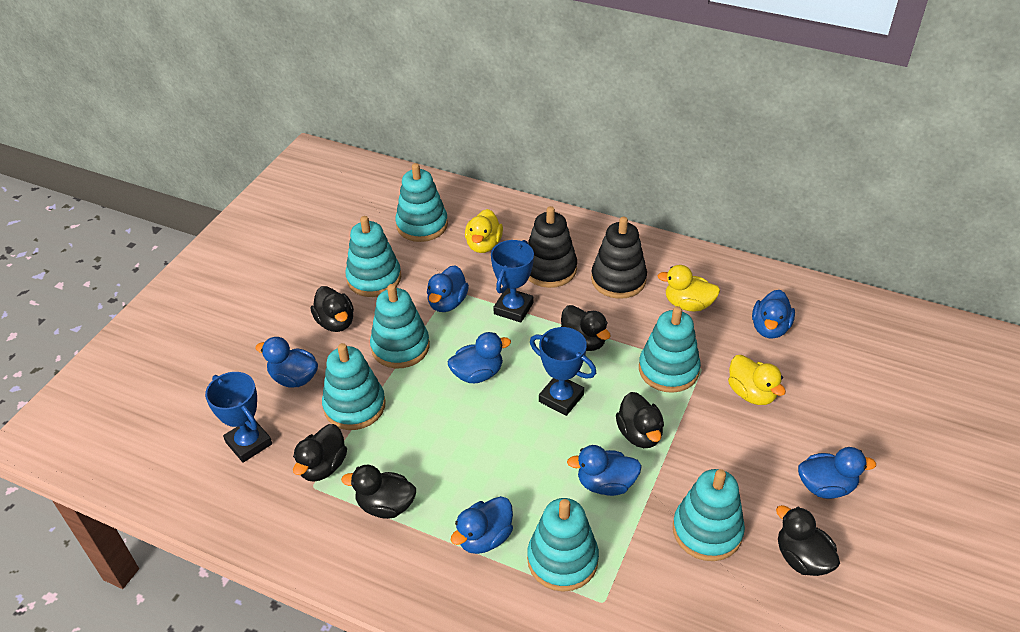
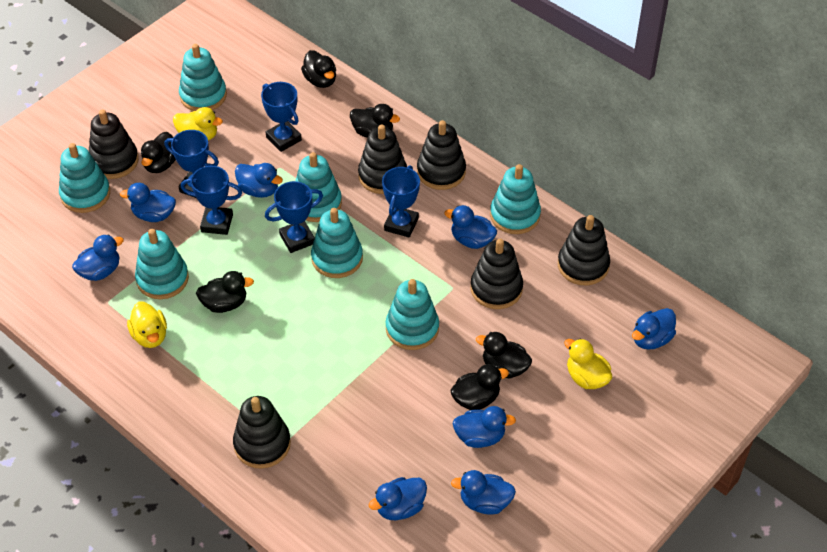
black stacking toy: [528,206,577,288] [591,217,647,299] = 2 -> [89,109,139,179] [233,396,291,469] [358,124,407,194] [417,120,466,190] [471,239,523,309] [558,215,610,285] = 6
blue duck: [255,337,318,388] [427,265,469,312] [448,332,511,383] [451,496,513,554] [567,445,642,496] [752,290,795,339] [798,447,876,499] = 7 -> [72,234,124,281] [120,183,176,222] [235,163,283,198] [369,477,427,520] [444,205,497,249] [451,470,516,515] [452,406,516,448] [632,308,676,350] = 8
blue trophy: [205,372,272,463] [491,240,534,323] [530,327,596,416] = 3 -> [165,130,219,198] [181,166,242,235] [261,82,302,152] [265,181,323,253] [382,165,420,238] = 5

